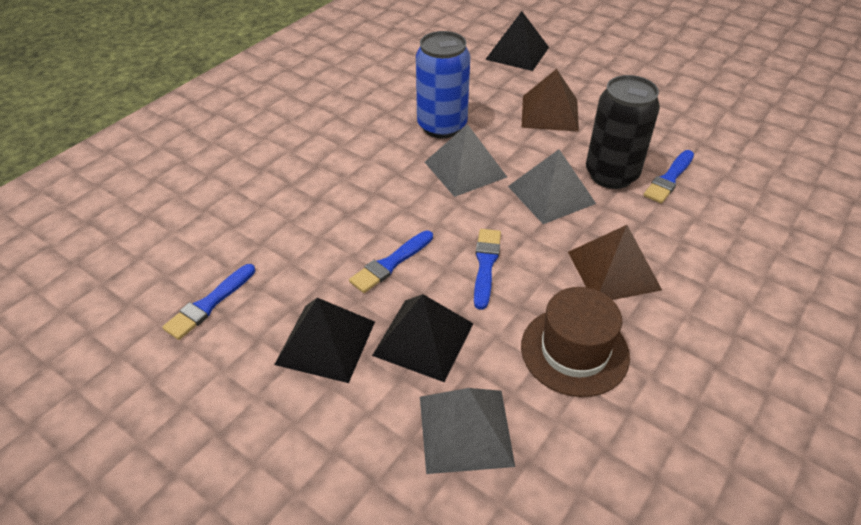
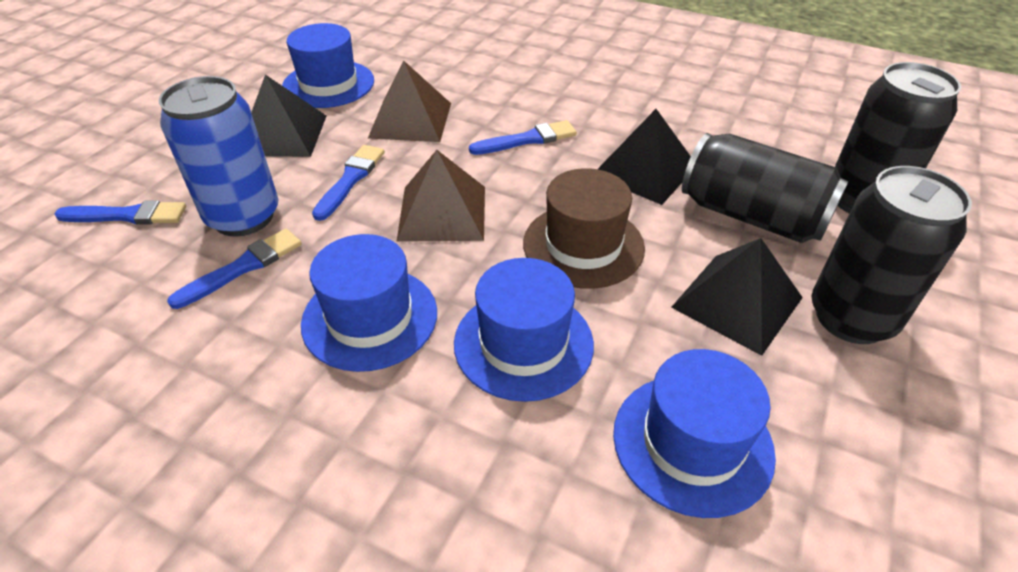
black can: [586,75,660,189] = 1 -> [682,133,848,243] [812,166,972,344] [835,62,961,214] = 3
blue hat: none = 0 -> [282,23,374,108] [301,234,437,372] [454,258,594,402] [613,349,776,518] = 4
grey pyramid: [420,388,515,474] [425,124,507,197] [508,149,596,224] = 3 -> none = 0

